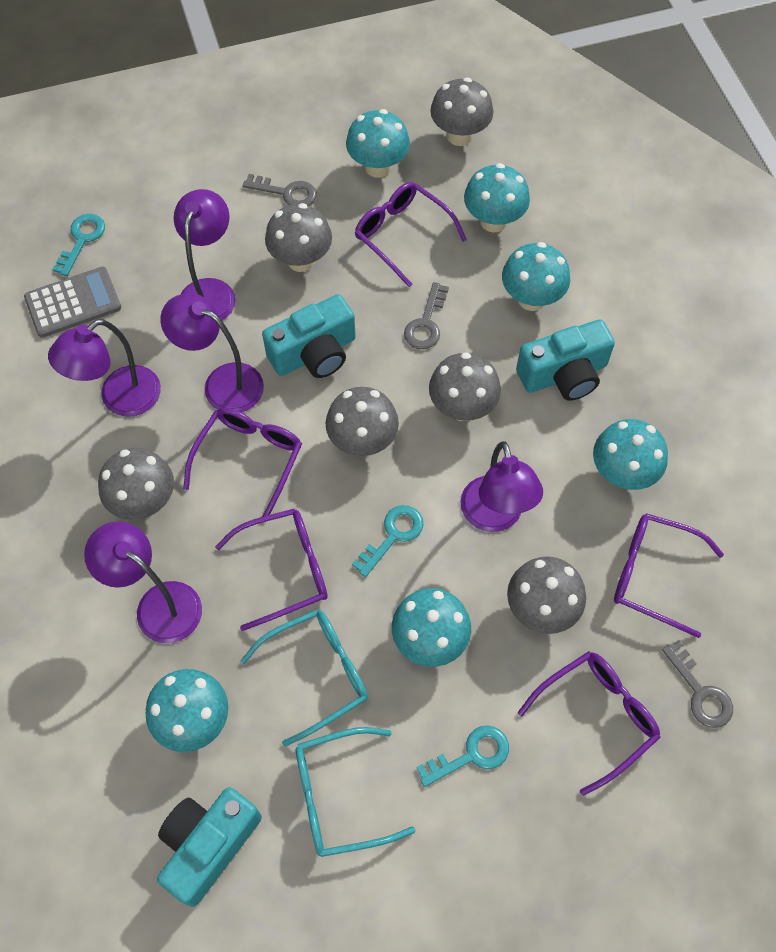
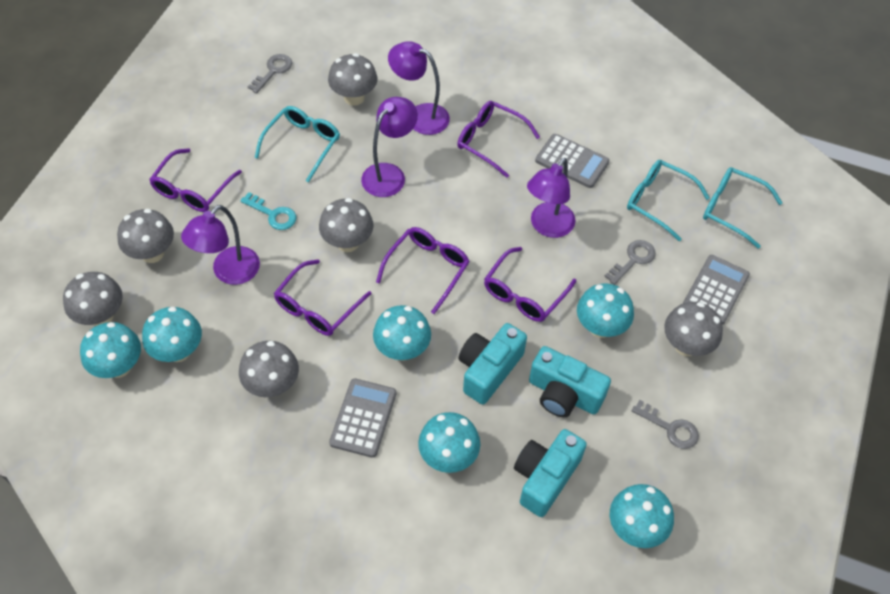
grey calculator: [24,267,121,338] = 1 -> [329,378,396,458] [535,134,609,188] [683,255,750,325] = 3
purple lamp: [48,319,161,417] [84,521,202,643] [161,293,264,412] [174,189,235,321] [461,441,543,532] = 5 -> [181,205,260,285] [361,97,418,197] [388,41,450,135] [527,158,576,238] = 4
turquoise glasses: [241,609,368,747] [296,727,416,857] = 2 -> [255,106,340,183] [627,160,710,242] [703,167,783,249] = 3
turquoise key: [52,214,105,276] [352,505,423,577] [416,725,509,787] = 3 -> [240,192,296,230] = 1

